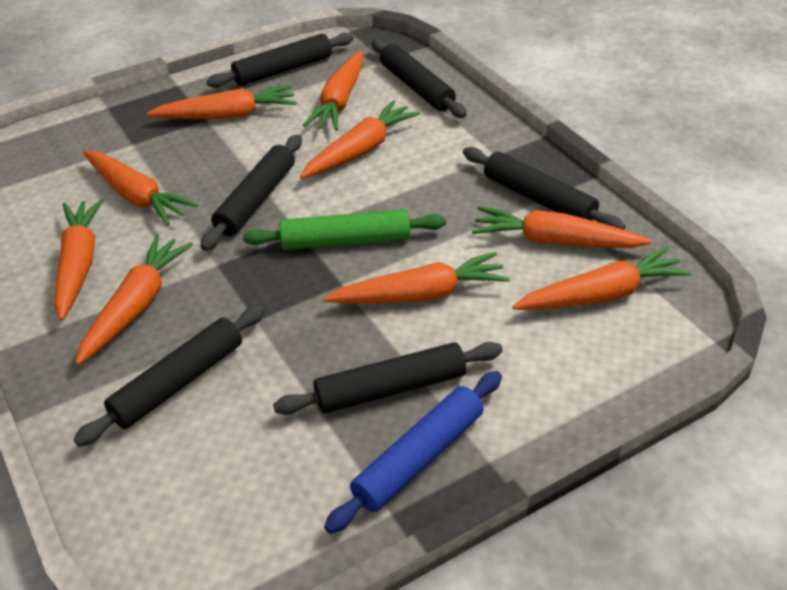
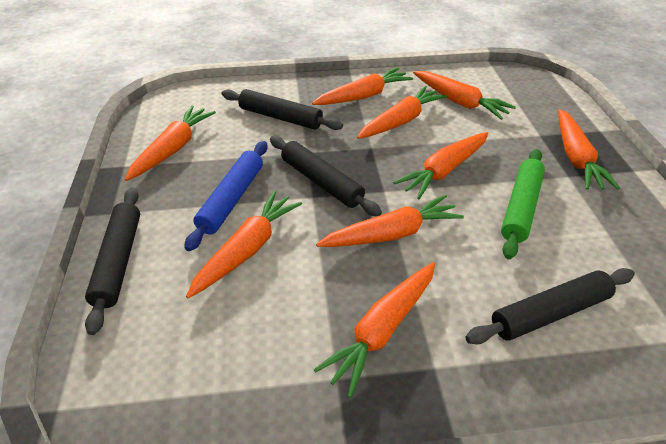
black rolling pin: [73,305,265,447] [201,135,302,251] [206,33,353,88] [273,342,503,415] [372,39,467,118] [463,147,625,230] = 6 -> [85,188,140,335] [222,89,343,130] [270,136,382,216] [465,268,635,344] = 4

